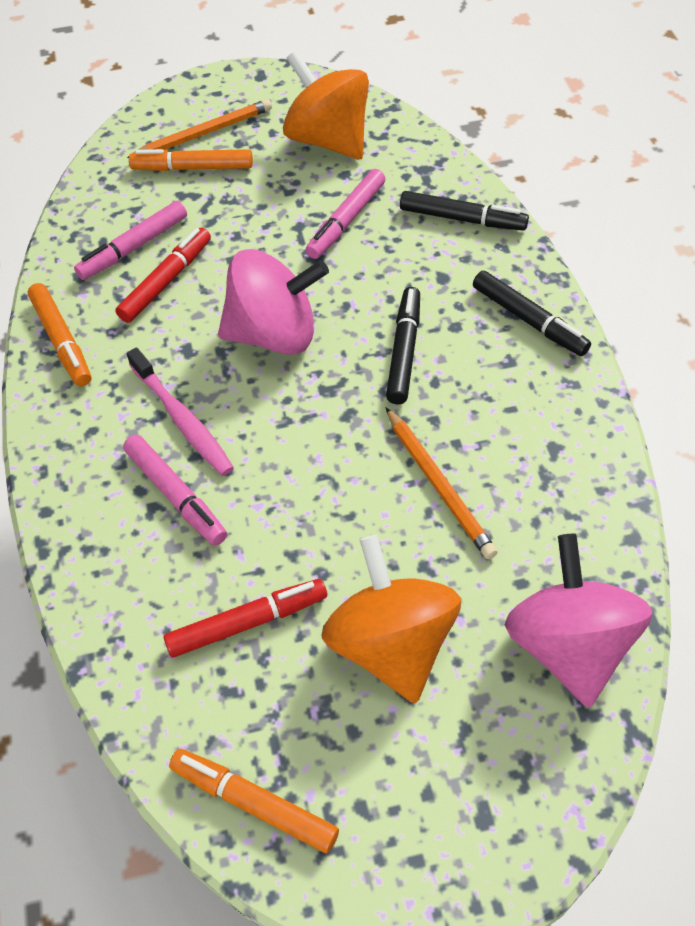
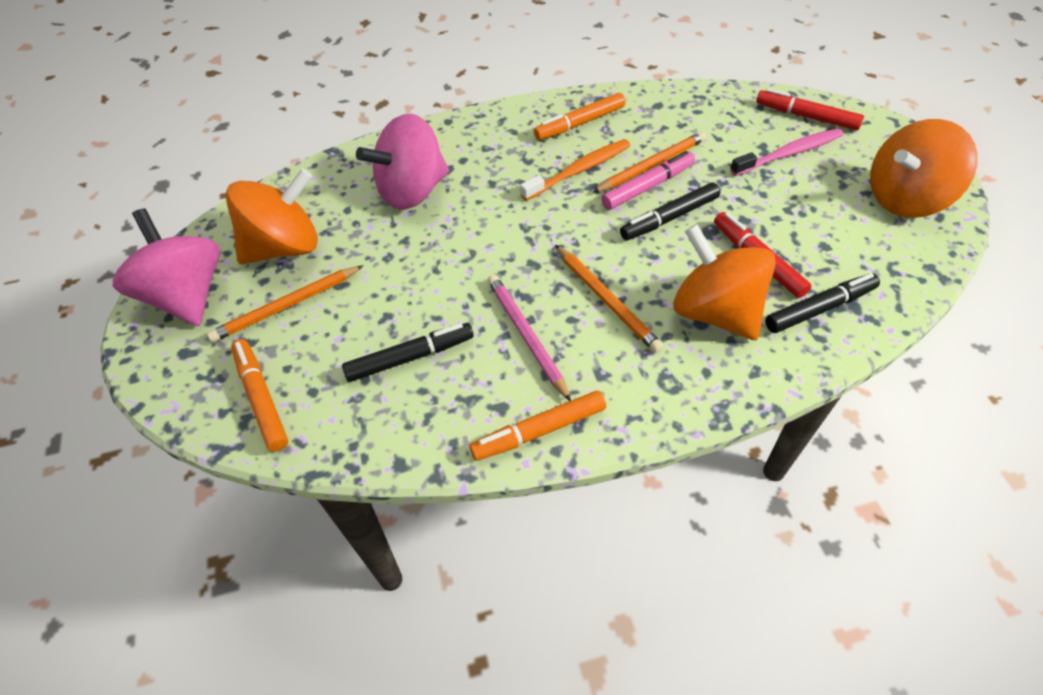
orange pencil: [127,99,272,158] [386,408,497,559] = 2 -> [207,265,364,342] [555,245,664,353] [593,132,706,193] = 3
orange spinning top: [283,50,369,159] [321,535,461,703] = 2 -> [226,169,318,264] [673,224,776,340] [870,119,978,218] = 3
orange toothbrush: none = 0 -> [520,139,630,201] = 1
pink marker: [74,201,187,280] [123,434,227,546] [306,169,385,259] = 3 -> [602,151,695,210] = 1
pink pencil: none = 0 -> [488,274,571,401] = 1

